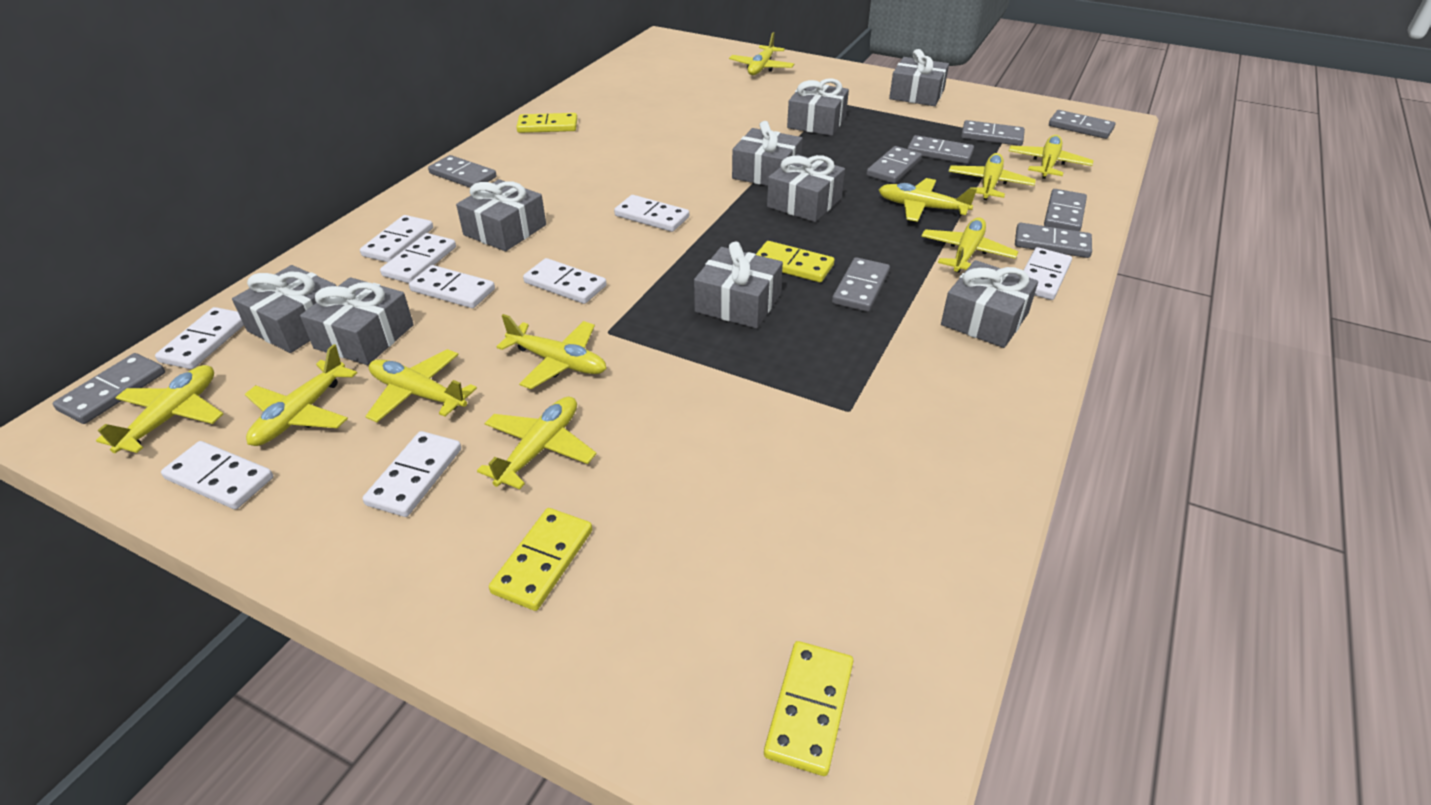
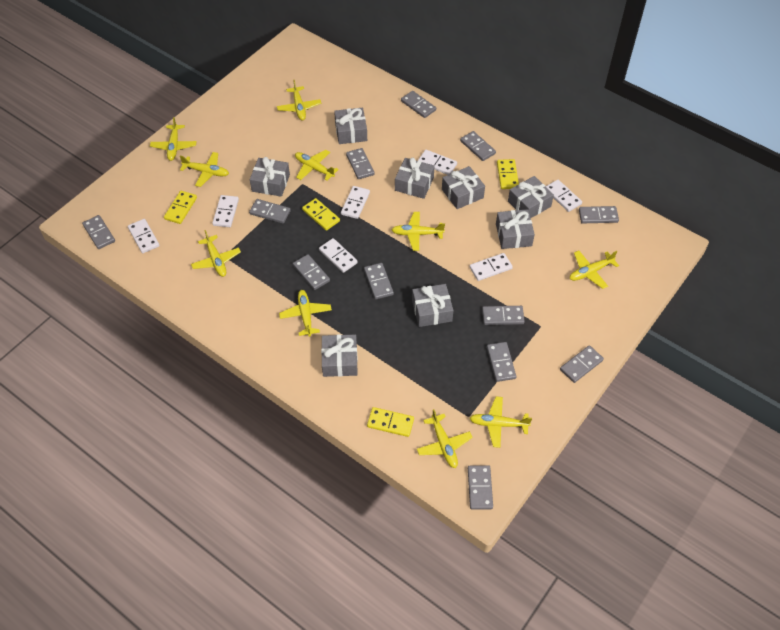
grey domino: [53,353,165,424] [428,155,497,188] [832,257,890,312] [866,146,922,184] [907,135,974,164] [961,120,1025,146] [1015,223,1092,258] [1044,189,1087,231] [1049,110,1115,139] = 9 -> [82,215,115,249] [249,199,291,224] [293,254,330,290] [346,148,375,179] [364,263,394,299] [401,91,436,118] [460,131,496,161] [468,465,493,510] [482,306,525,325] [487,342,516,382] [560,345,604,383] [579,206,619,223] = 12
grey gift: [232,265,336,353] [300,277,414,365] [456,179,546,251] [694,242,783,328] [732,121,803,186] [767,154,845,222] [787,78,849,136] [889,49,949,106] [941,260,1038,348] = 9 -> [250,157,290,197] [321,334,358,377] [334,108,367,144] [395,158,435,199] [412,284,454,327] [442,166,485,209] [496,209,535,249] [508,176,554,218] = 8
white domino: [155,307,244,369] [161,441,273,509] [360,215,433,262] [363,431,461,517] [380,233,456,283] [409,265,495,308] [523,258,606,304] [614,195,689,232] [1024,247,1072,300] = 9 -> [128,219,160,253] [212,195,239,227] [319,238,358,273] [341,186,370,219] [418,150,457,175] [470,253,513,281] [546,180,582,212] = 7

